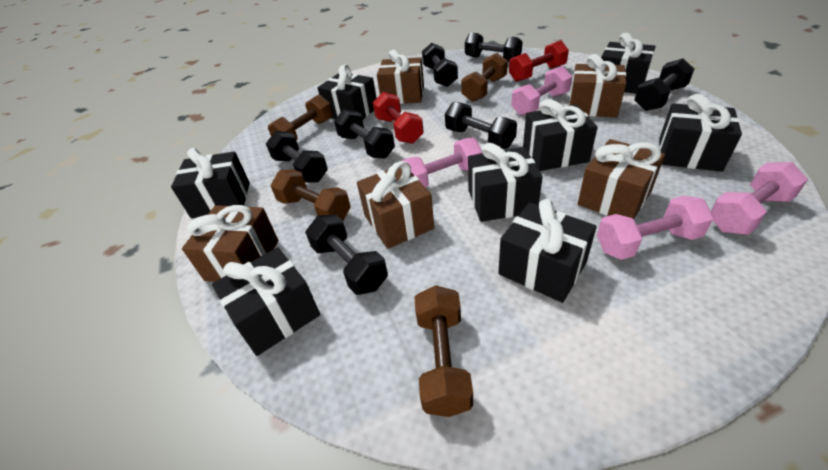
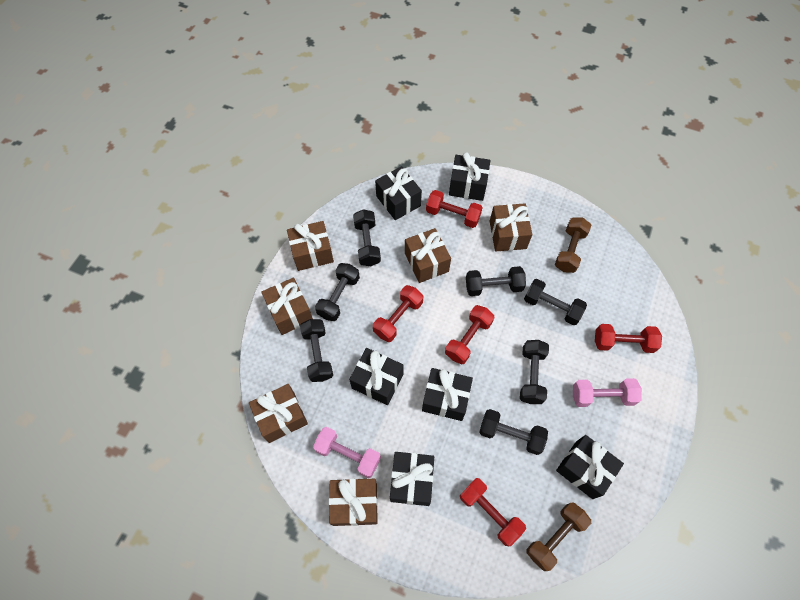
black gift: [171,148,250,218] [212,247,320,356] [317,64,376,120] [468,143,543,222] [498,199,597,303] [523,99,598,171] [601,33,656,94] [659,94,742,172] = 8 -> [349,348,404,405] [375,166,422,220] [390,452,434,506] [422,368,473,421] [449,152,491,201] [556,435,624,499] = 6
brown dumbbell: [268,95,333,141] [271,169,351,221] [415,285,473,417] [461,53,508,102] = 4 -> [526,502,591,571] [555,218,591,273] = 2
brown gift: [182,205,278,282] [357,161,434,249] [377,50,424,104] [569,54,626,118] [578,139,665,219] = 5 -> [249,384,308,443] [261,278,313,335] [287,221,334,271] [329,479,378,526] [405,228,451,283] [490,203,533,251] = 6
pink dumbbell: [402,138,483,188] [511,66,572,116] [597,196,714,260] [711,162,808,235] = 4 -> [313,427,381,478] [573,378,642,407] = 2
red dumbbell: [373,92,424,144] [509,40,569,82] = 2 -> [373,285,423,342] [426,190,483,228] [445,305,495,364] [460,478,526,546] [595,324,662,353] = 5

